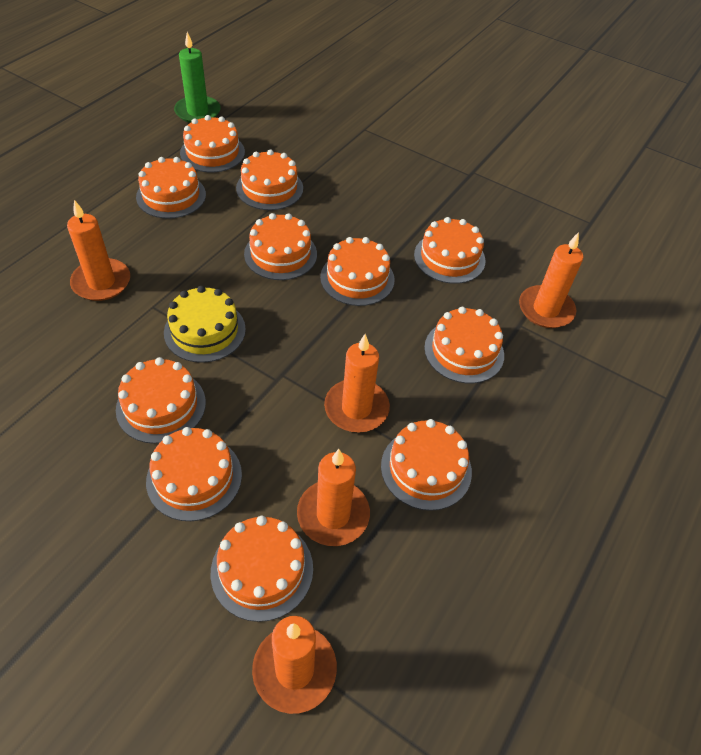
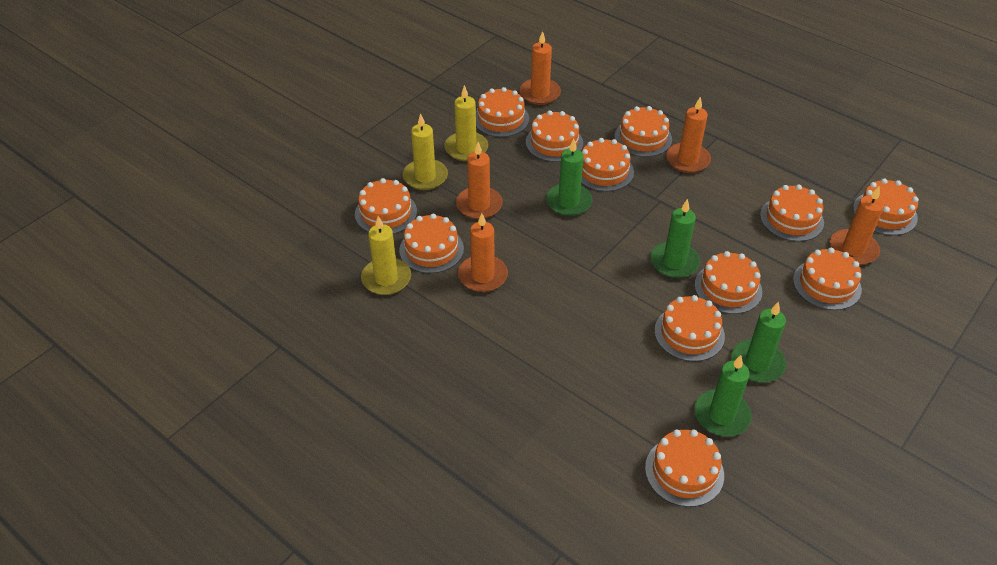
green candle: [174,32,221,123] = 1 -> [546,139,592,216] [650,199,700,278] [694,355,752,437] [731,301,786,383] = 4
orange cake: [116,357,206,444] [136,157,206,219] [146,427,242,521] [180,115,245,172] [211,516,313,622] [236,149,303,210] [244,213,317,280] [320,237,395,306] [381,419,472,511] [414,217,485,284] [424,307,504,384] = 11 -> [355,178,417,234] [399,214,464,273] [476,87,529,137] [526,111,583,162] [581,138,634,192] [614,106,672,157] [645,429,724,507] [654,295,725,362] [695,251,762,314] [760,185,824,242] [793,248,862,310] [853,178,919,235] = 12
yellow cake: [164,286,246,363] = 1 -> none = 0
yellow candle: none = 0 -> [361,216,411,295] [403,113,448,190] [444,85,488,161] = 3

